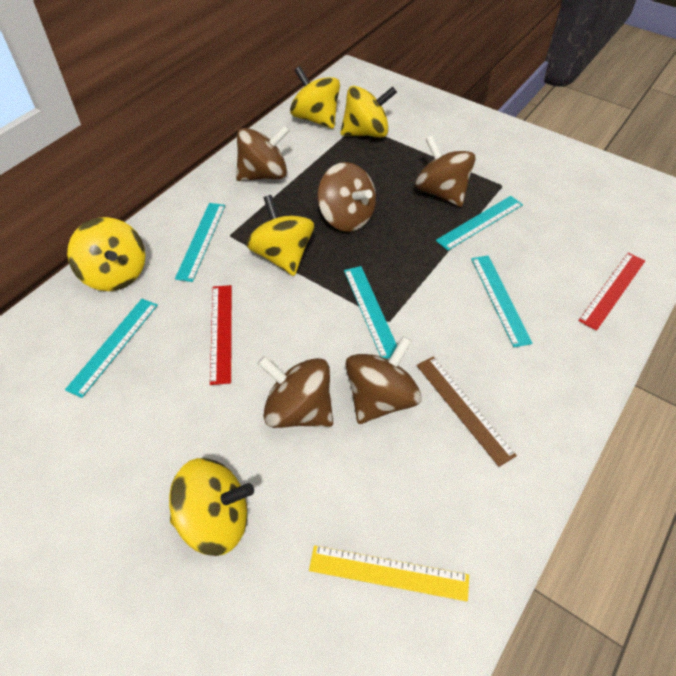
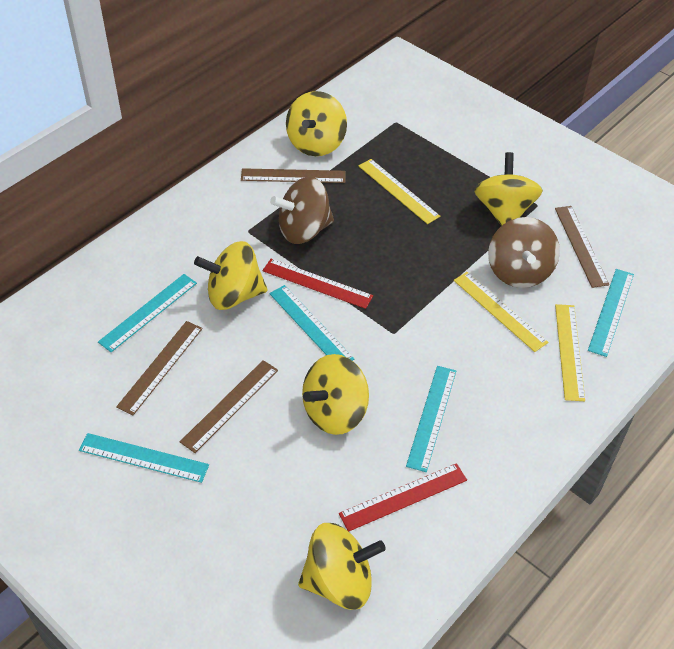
brown ruler: [417,356,517,467] = 1 -> [116,321,203,415] [180,360,278,453] [241,168,346,183] [555,206,609,288] = 4
brown spinning top: [236,125,290,181] [257,356,333,428] [317,162,376,232] [345,336,422,424] [415,135,475,207] = 5 -> [270,177,334,244] [488,217,560,288] = 2
yellow ruler: [309,545,469,602] = 1 -> [359,159,440,224] [454,272,548,352] [555,304,585,401] = 3

